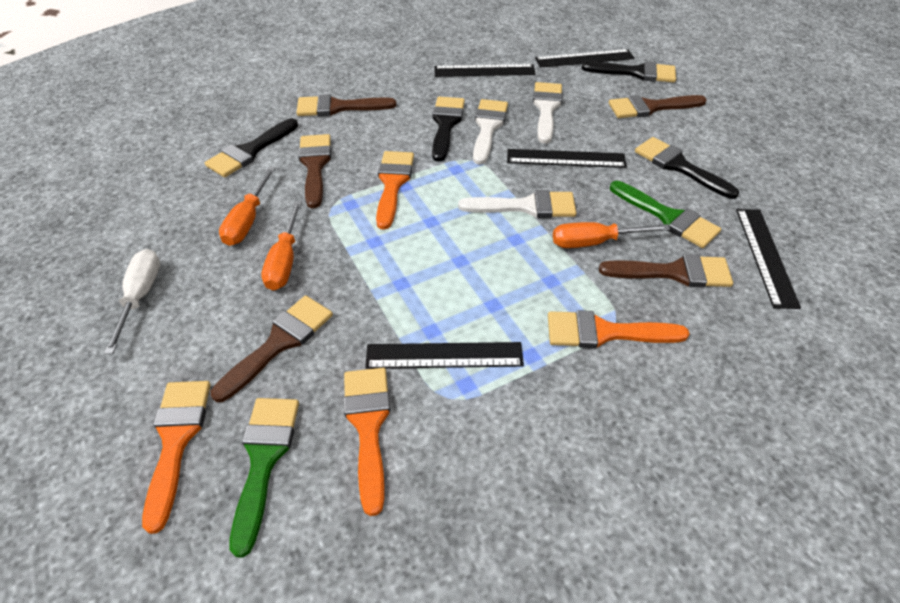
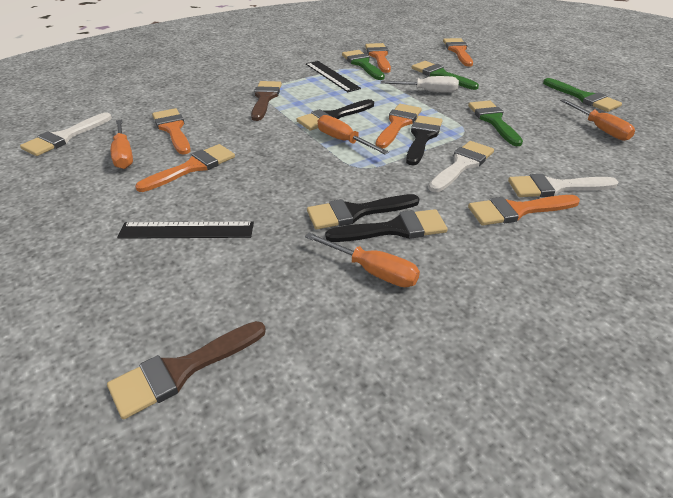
black ruler: [365,342,524,369] [434,64,535,77] [507,149,627,168] [535,49,634,68] [736,209,801,309] = 5 -> [117,221,254,239] [306,61,361,92] = 2
brown brush: [211,295,333,402] [296,94,396,116] [298,134,331,208] [599,254,733,287] [609,95,707,118] = 5 -> [107,321,266,419] [251,81,282,121] = 2
green brush: [229,398,299,558] [610,181,721,248] = 2 -> [342,50,385,80] [411,61,479,90] [468,100,523,146] [543,78,622,112] = 4
orange brush: [142,381,211,534] [344,368,390,516] [376,151,414,229] [548,310,690,348] = 4 -> [135,144,235,192] [152,108,191,154] [365,43,391,73] [376,104,422,149] [443,38,473,67] [468,195,580,226] = 6
orange screwdriver: [219,167,275,246] [261,201,302,291] [553,222,670,248] = 3 -> [111,120,133,169] [305,233,420,287] [318,115,389,154] [560,99,635,141] = 4

